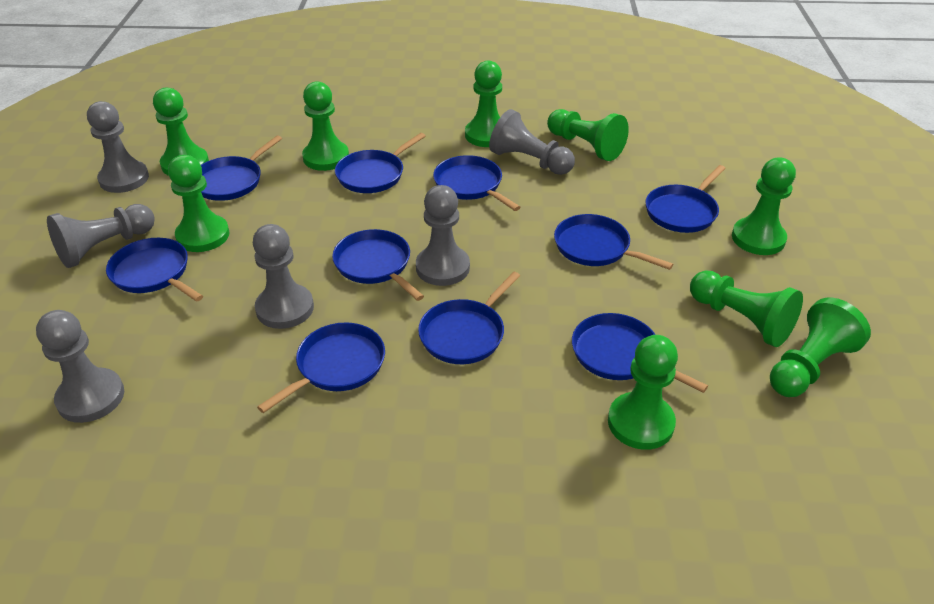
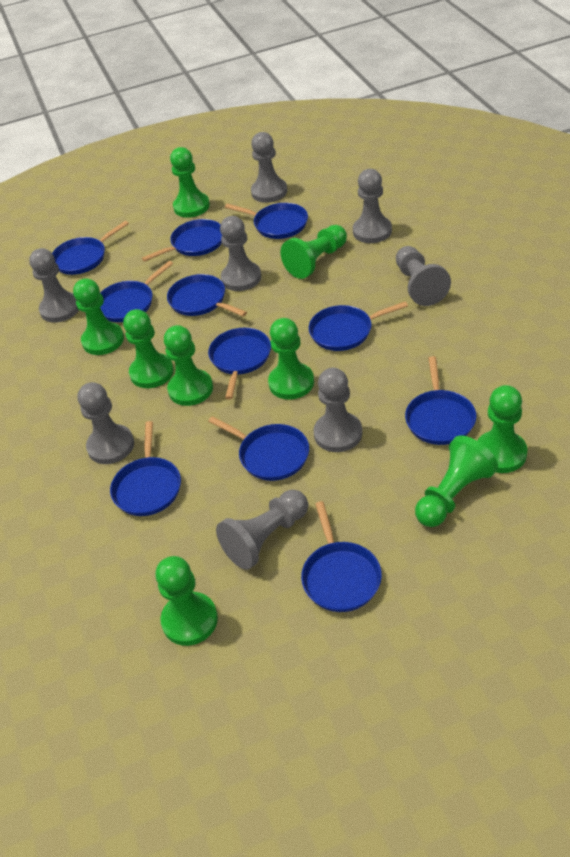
blue pan: [106,238,203,302] [201,135,282,201] [257,322,385,413] [332,229,424,301] [335,133,426,193] [418,272,520,364] [433,155,520,211] [554,214,673,270] [572,313,708,393] [645,165,726,233] = 10 -> [52,221,129,275] [100,261,173,322] [110,421,181,516] [142,219,222,262] [167,274,247,317] [208,328,271,399] [208,416,309,481] [225,203,308,239] [301,501,382,612] [309,301,408,351] [405,356,476,445] = 11
grey pawn: [36,310,124,423] [47,204,155,268] [87,101,149,193] [253,224,314,329] [416,185,470,286] [489,109,575,175] = 6 -> [29,248,79,323] [78,382,134,464] [216,490,308,570] [220,216,261,291] [251,132,287,203] [313,368,362,452] [353,169,392,243] [396,246,451,306] = 8

